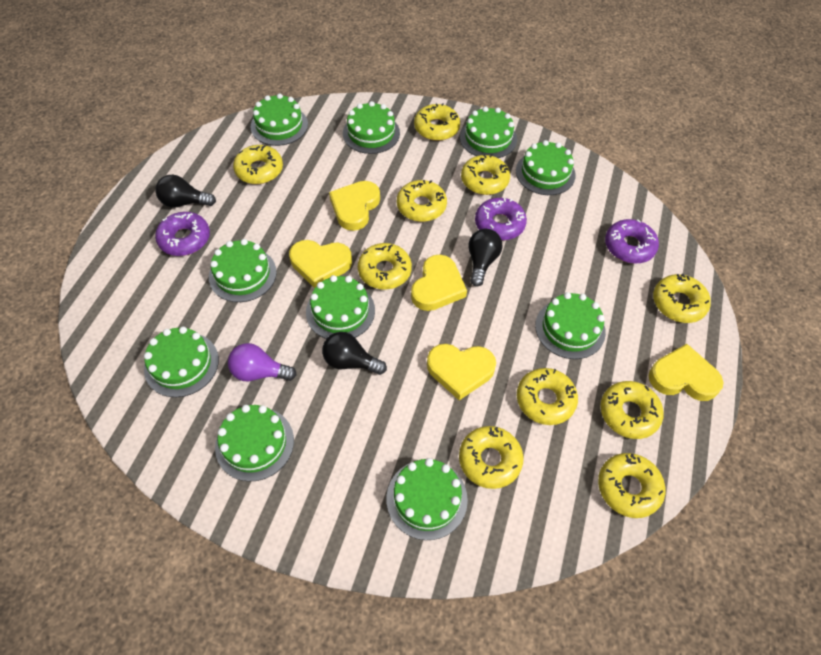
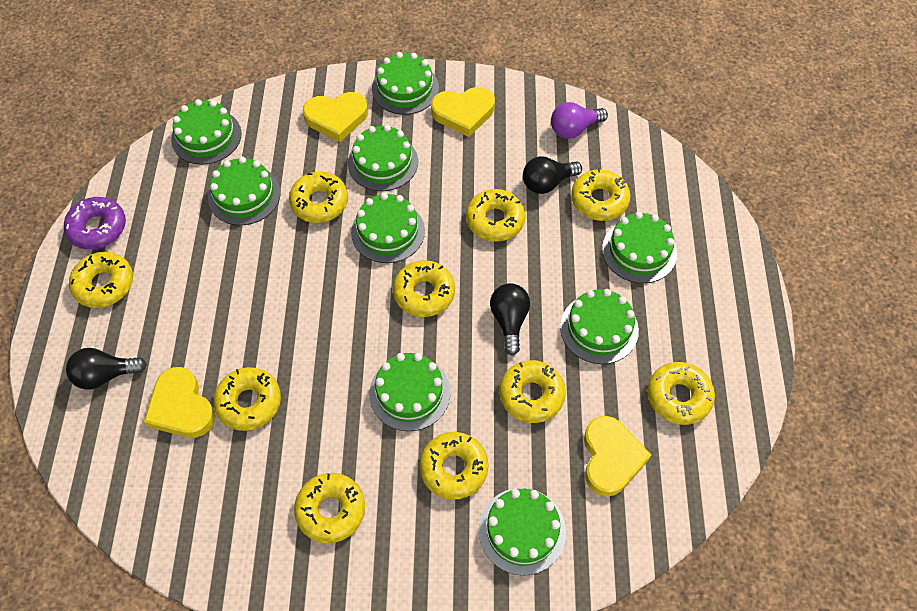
green cake: [144,327,219,397] [209,239,277,302] [215,405,294,482] [251,94,308,146] [306,275,375,339] [343,101,400,154] [386,458,468,540] [460,106,517,158] [516,140,576,195] [535,292,606,359] = 10 -> [171,99,241,165] [208,157,281,225] [348,125,418,191] [351,193,425,263] [369,353,450,431] [372,52,439,115] [479,488,566,576] [560,289,639,364] [602,212,677,283] = 9
purple donut: [155,212,210,256] [475,198,527,240] [605,219,659,264] = 3 -> [64,197,126,250] = 1
yellow heart: [289,240,352,288] [329,181,380,231] [411,254,467,311] [427,344,496,400] [648,344,724,401] = 5 -> [144,367,216,438] [303,92,368,142] [431,87,495,137] [584,416,651,497] = 4

